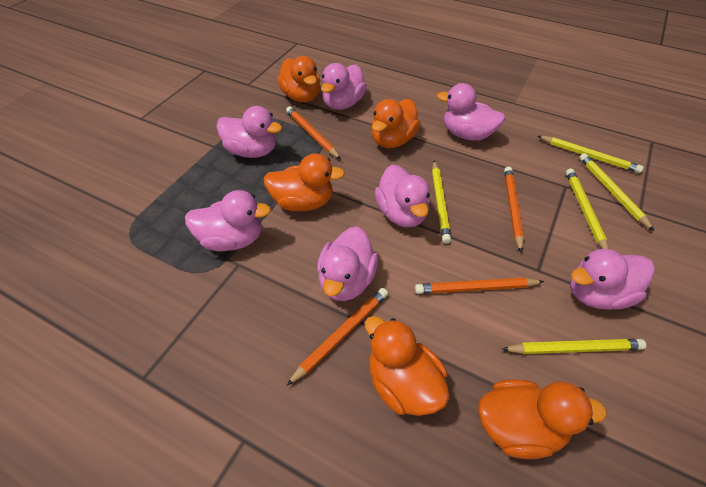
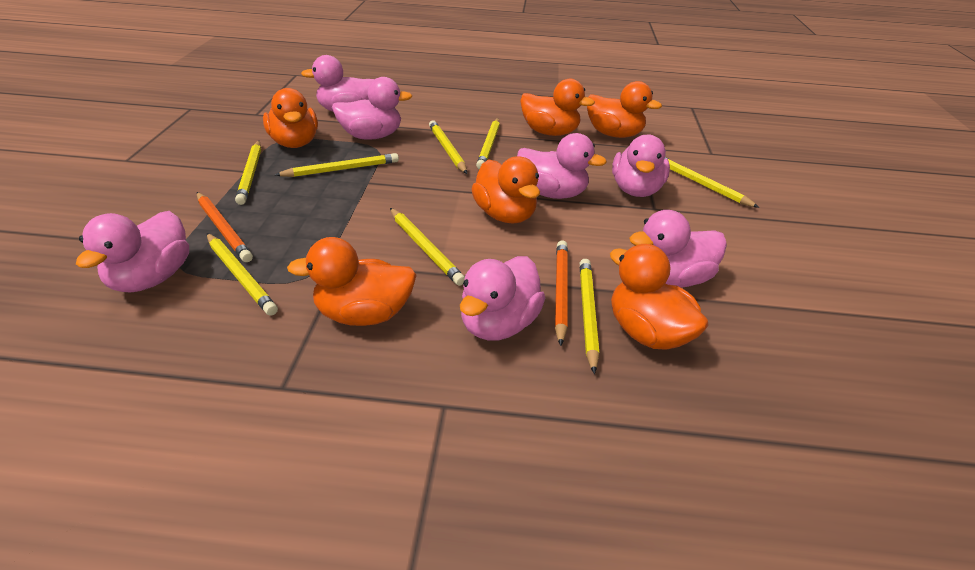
orange duck: [263,153,345,211] [277,56,320,102] [365,316,449,416] [372,99,421,148] [478,379,607,459] = 5 -> [263,88,318,148] [287,237,417,326] [471,156,540,224] [520,79,595,136] [587,81,662,138] [610,244,709,350] = 6
orange pencil: [286,106,341,159] [286,288,388,386] [415,278,544,294] [504,167,524,253] = 4 -> [197,192,253,262] [555,240,568,346] = 2
yellow pencil: [432,160,451,244] [502,339,646,354] [538,136,644,173] [566,169,609,249] [579,153,654,231] = 5 -> [207,233,278,316] [235,141,261,205] [275,153,399,177] [390,208,465,286] [429,120,467,174] [476,118,500,169] [580,259,599,374] [665,157,760,208] = 8

